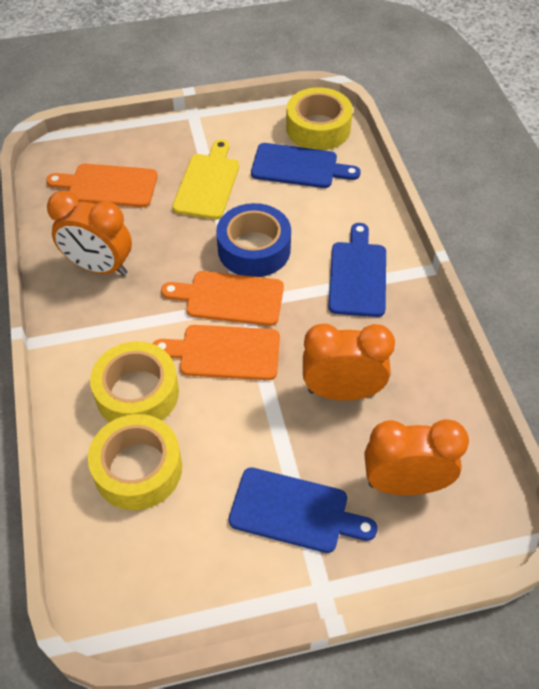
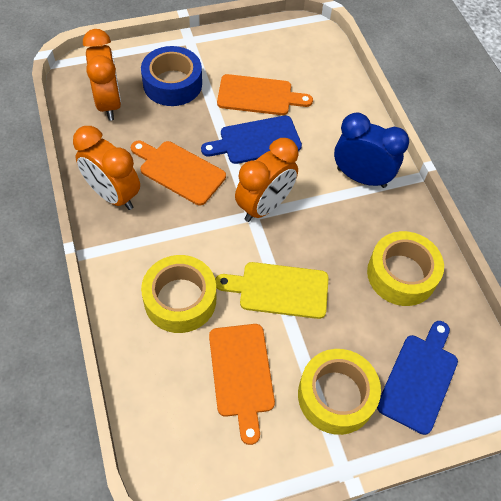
blue clock: none = 0 -> [334,112,409,188] = 1
blue cutting board: [229,467,377,553] [251,143,361,188] [328,223,386,317] = 3 -> [201,115,302,164] [377,321,458,435] = 2

